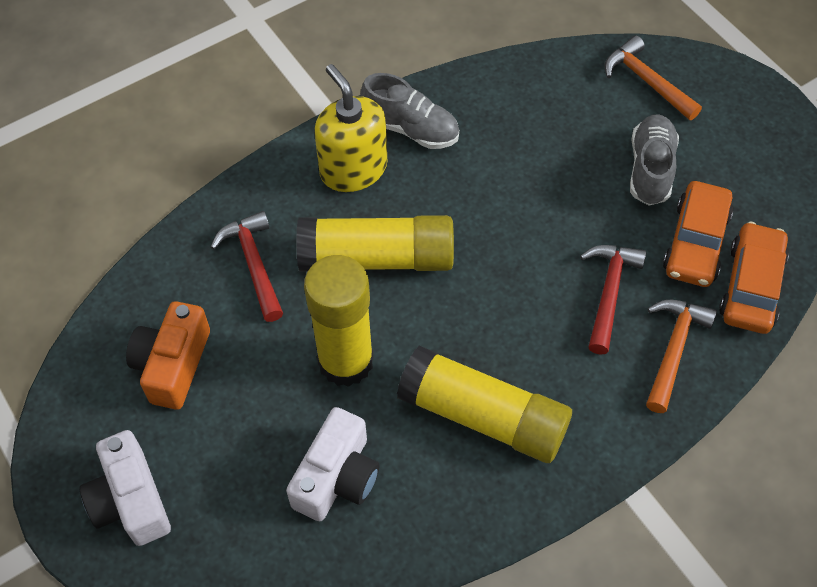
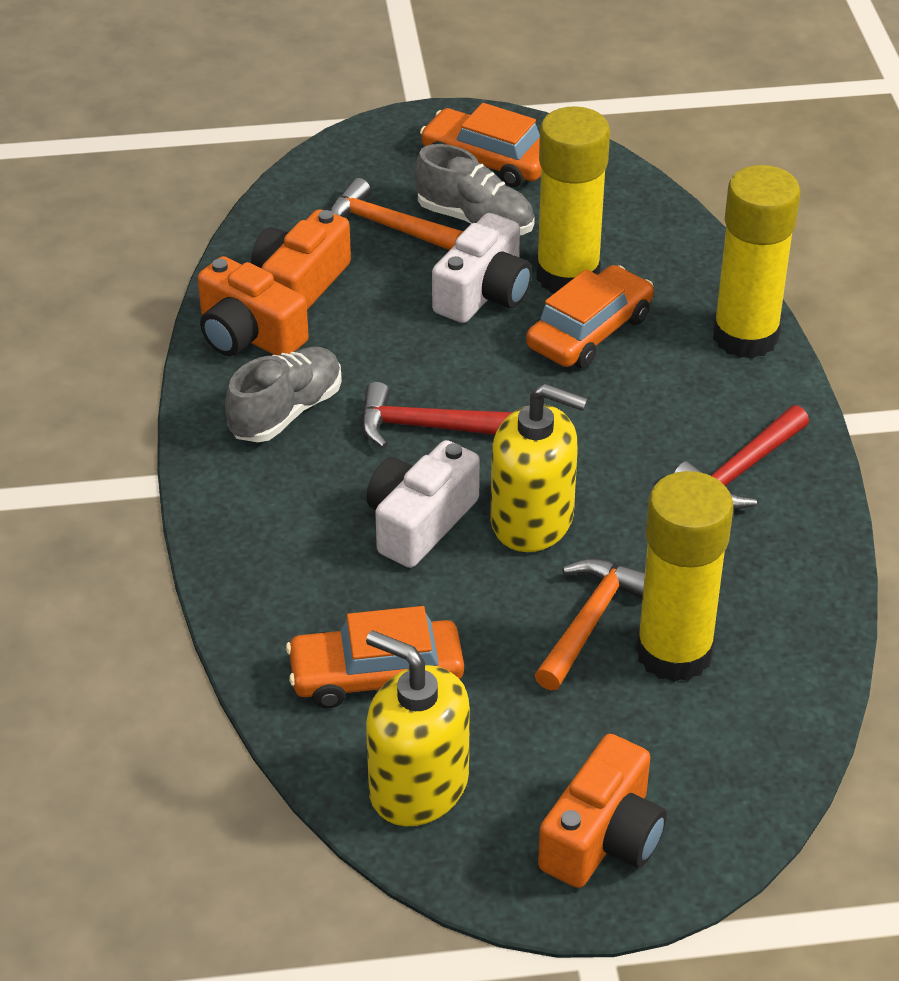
orange camera: [126,301,210,410] = 1 -> [198,256,309,356] [251,210,351,310] [538,734,667,888] = 3
orange car: [663,181,733,287] [719,222,789,334] = 2 -> [286,606,464,708] [420,103,541,187] [526,265,654,368] = 3
yellow soap dispenser: [314,64,387,192] = 1 -> [366,630,470,826] [490,384,588,552] = 2

